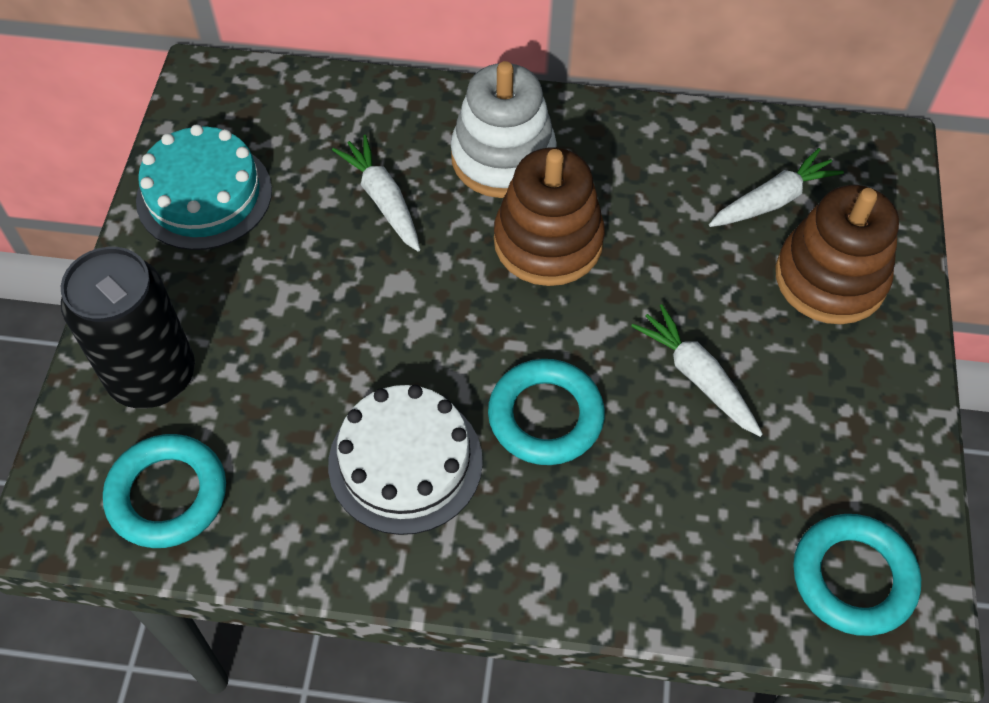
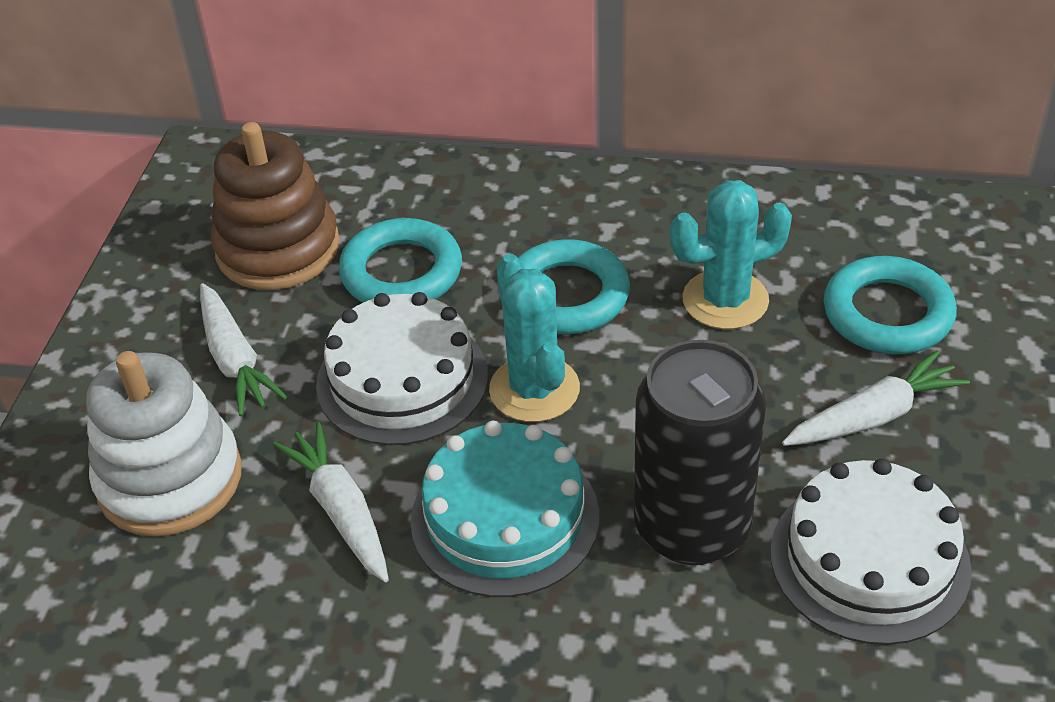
brown stacking toy: [494,147,605,286] [775,185,899,324] = 2 -> [211,122,340,290] = 1
turquoise cactus: none = 0 -> [489,254,580,422] [670,180,792,329] = 2
white cake: [328,385,483,535] = 1 -> [316,292,488,445] [770,459,972,645] = 2

